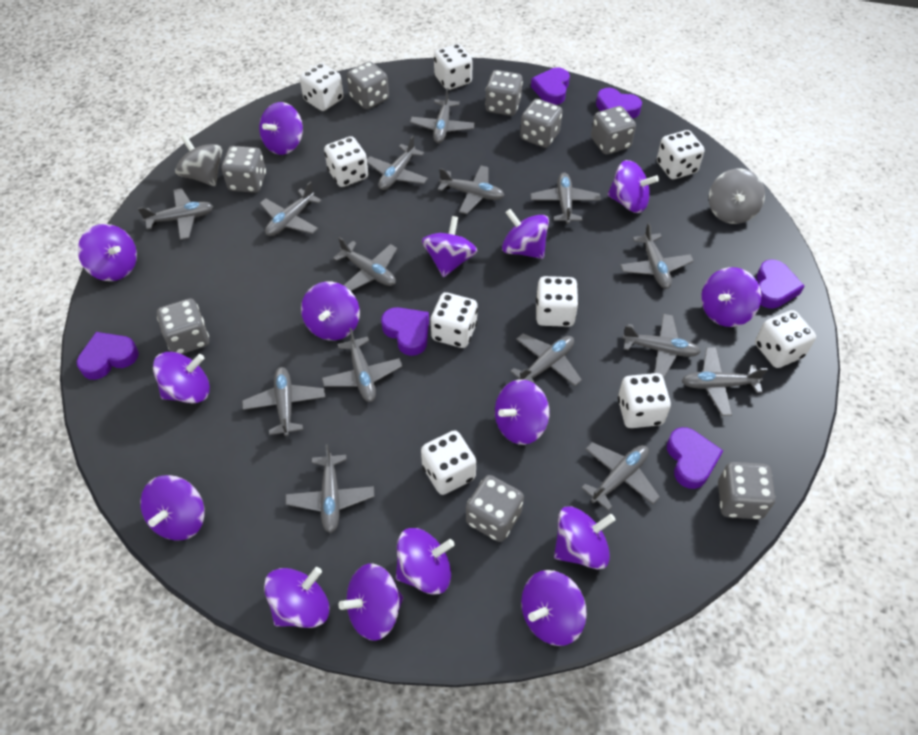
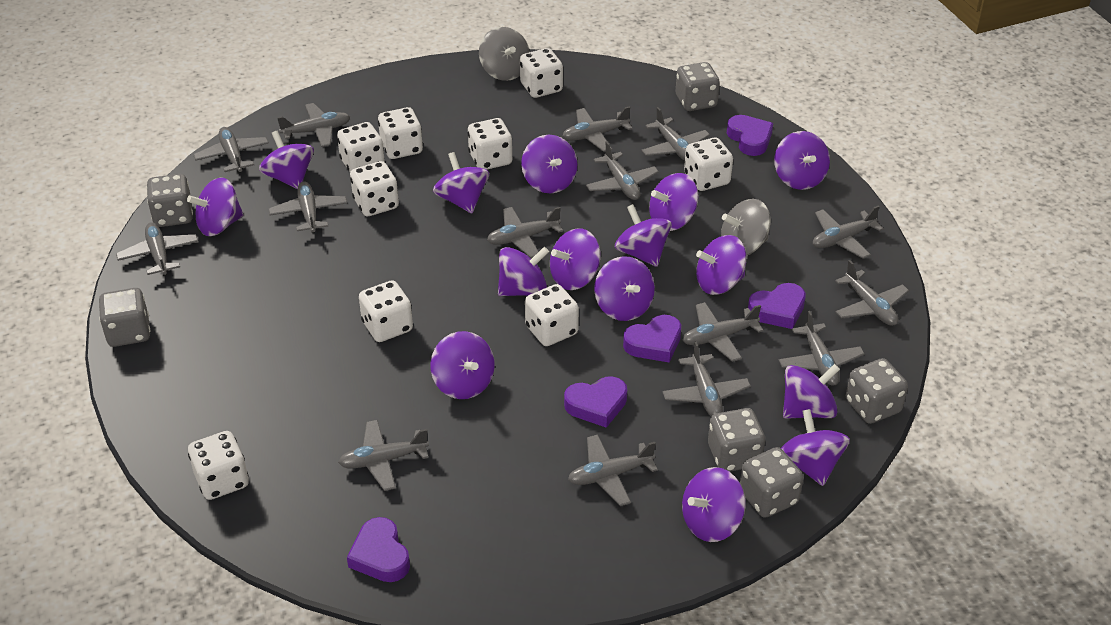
grey dice: [157,298,209,354] [222,146,266,193] [347,61,389,109] [466,475,524,542] [485,70,523,116] [520,99,562,148] [591,106,636,155] [718,462,775,519] = 8 -> [99,288,150,347] [147,174,193,227] [676,62,720,111] [708,408,765,472] [740,447,804,518] [846,358,908,424] = 6
purple heart: [76,332,139,380] [381,307,429,356] [531,68,570,105] [596,88,642,119] [667,427,723,489] [757,259,804,309] = 6 -> [347,517,410,582] [564,376,627,428] [623,315,681,362] [727,115,773,156] [748,283,806,329] = 5

